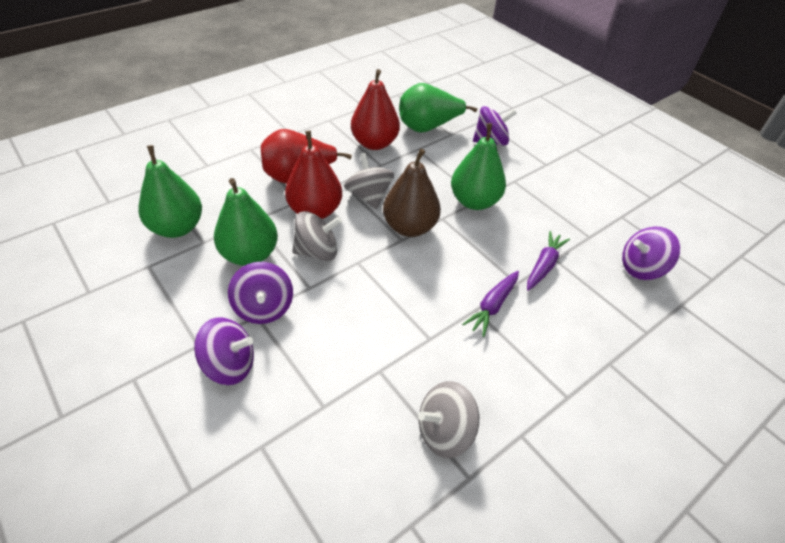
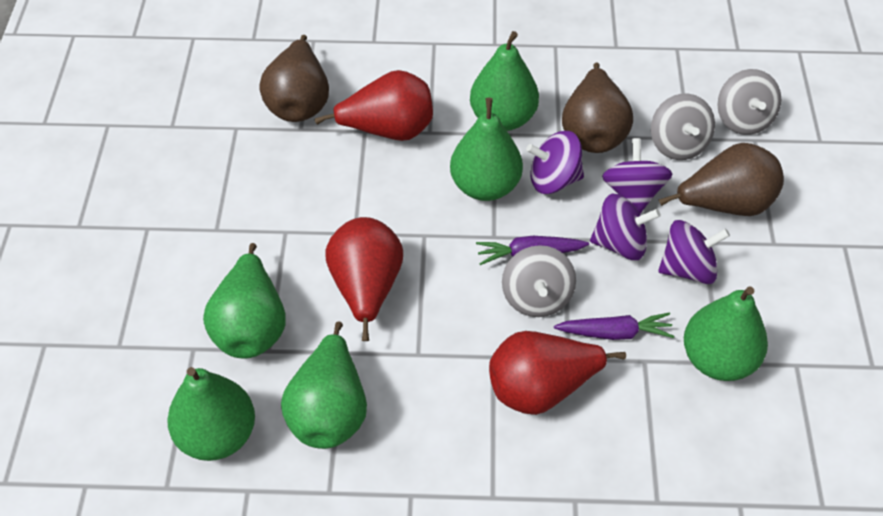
brown pear: [383,149,441,237] = 1 -> [259,35,329,122] [562,62,633,153] [659,143,784,216] = 3
green pear: [138,145,202,238] [214,178,278,266] [399,83,477,133] [451,123,506,210] = 4 -> [167,367,255,461] [203,243,286,359] [281,321,367,449] [450,98,523,201] [470,31,539,131] [684,286,768,381] = 6

